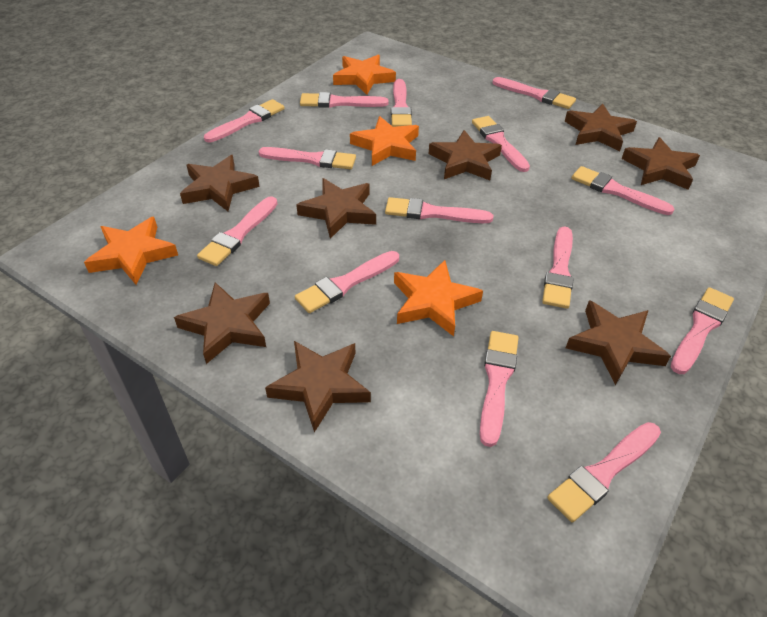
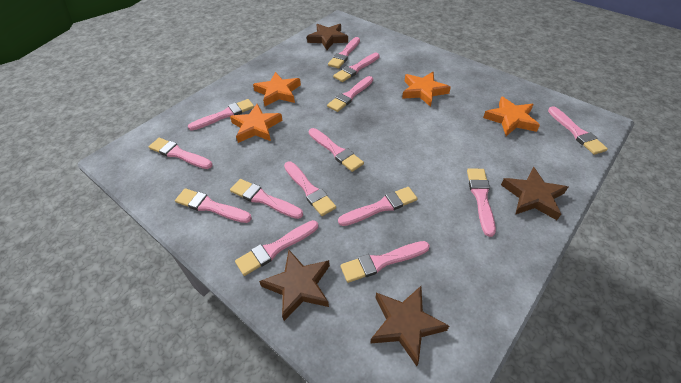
brown star: [174,282,270,364] [180,155,260,211] [265,341,371,433] [296,178,376,239] [429,130,502,180] [565,104,637,151] [566,300,671,385] [622,137,700,190] = 8 -> [259,250,330,321] [307,24,348,50] [370,286,449,366] [501,167,568,220] = 4

